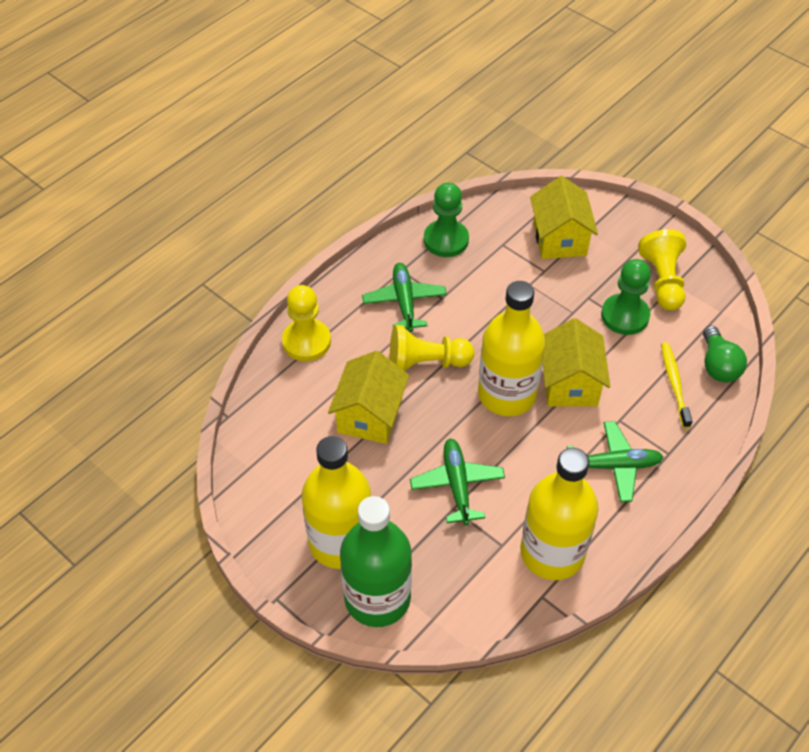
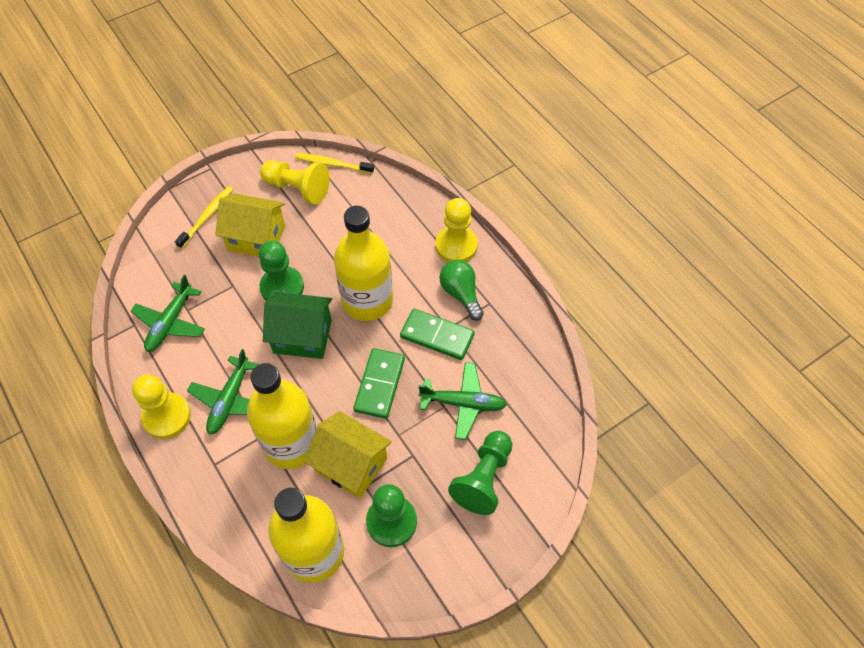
green bottle: [340,496,412,627] = 1 -> none = 0
green domino: none = 0 -> [353,348,405,419] [400,309,475,360] = 2
green house: none = 0 -> [263,292,332,359] = 1
green pawn: [424,183,469,257] [601,259,651,335] = 2 -> [259,241,304,301] [366,484,417,547] [448,431,512,515] = 3
yellow house: [328,351,409,444] [530,176,598,259] [543,318,610,407] = 3 -> [215,193,285,257] [303,411,392,498] = 2
yellow toothbrush: [661,342,693,428] = 1 -> [175,186,233,249] [295,153,374,174] = 2

